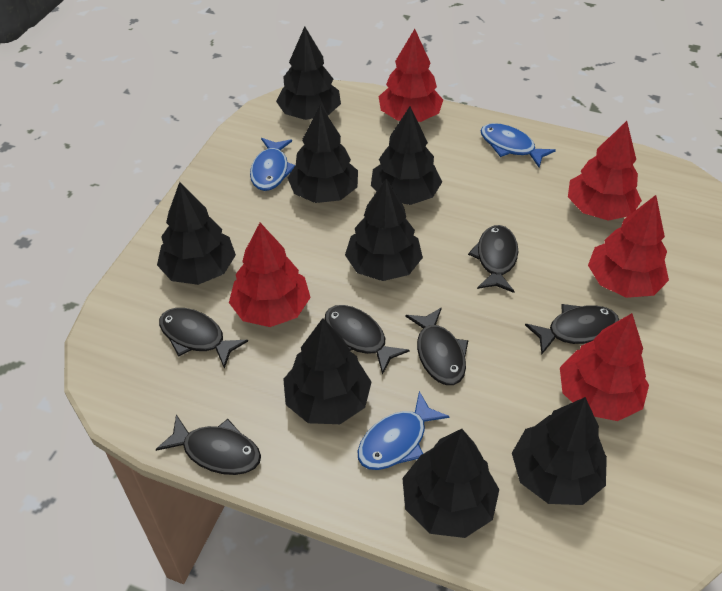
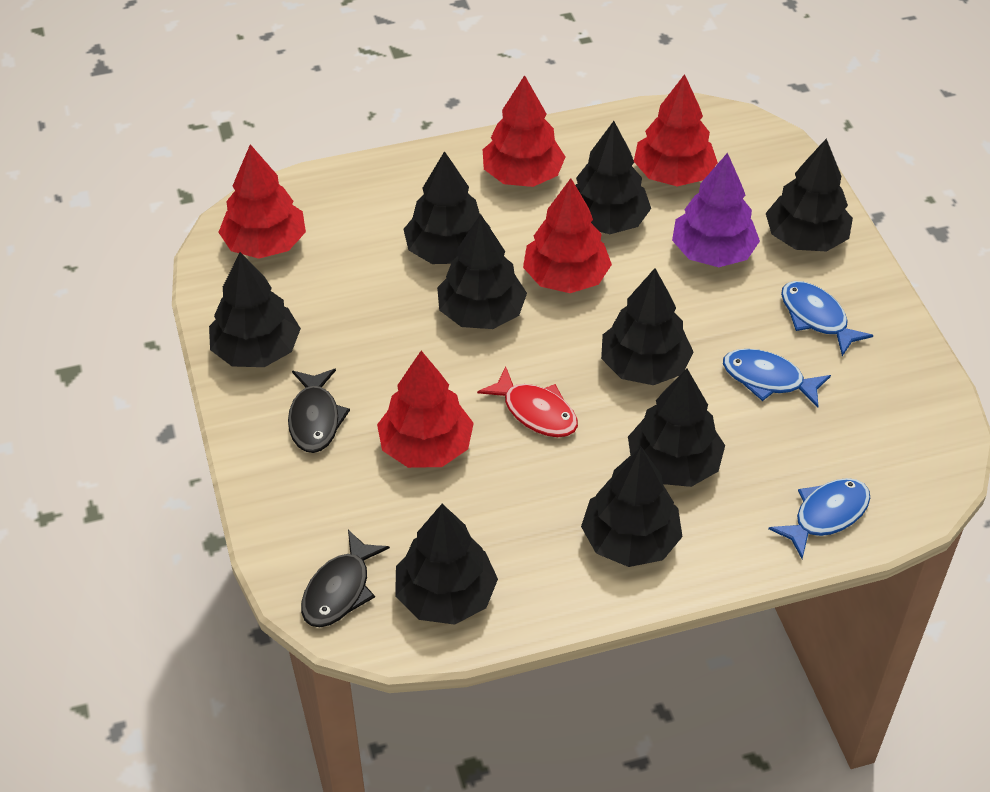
black fish: [156,415,261,475] [159,308,248,369] [325,305,410,375] [405,307,468,385] [468,225,518,293] [525,304,619,355] = 6 -> [288,369,350,453] [301,530,390,627] = 2
black tree: [157,182,236,285] [276,26,341,120] [283,318,371,424] [287,105,358,203] [345,178,423,281] [371,107,442,205] [402,429,499,538] [512,397,607,505] = 8 -> [209,252,301,367] [395,504,498,625] [403,151,491,264] [437,214,527,329] [575,121,651,234] [581,446,683,567] [601,268,694,385] [628,369,725,487] [766,139,853,252] = 9
purple tree: none = 0 -> [672,153,760,267] = 1
red fish: none = 0 -> [477,367,578,437] = 1

